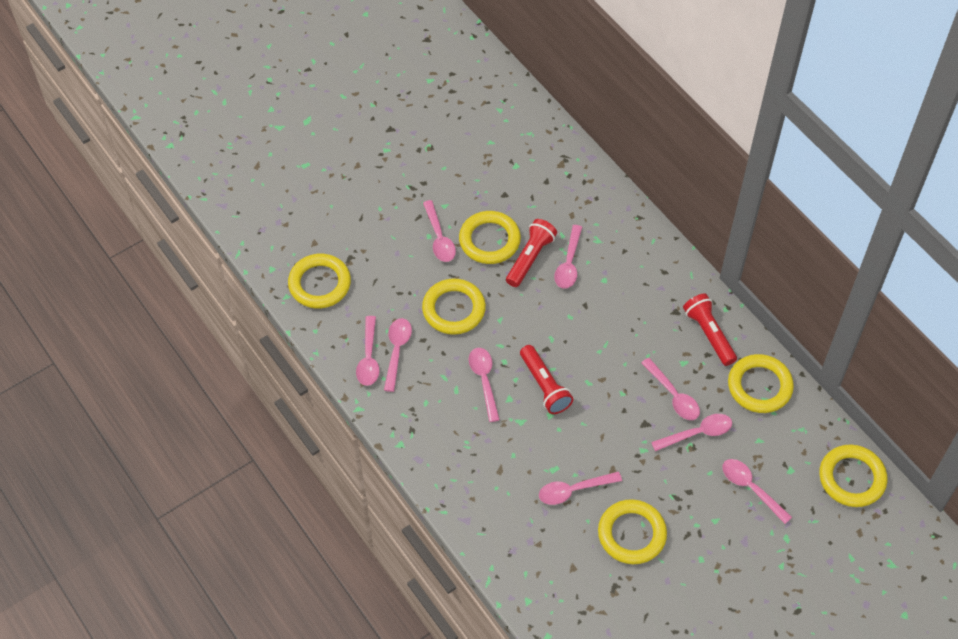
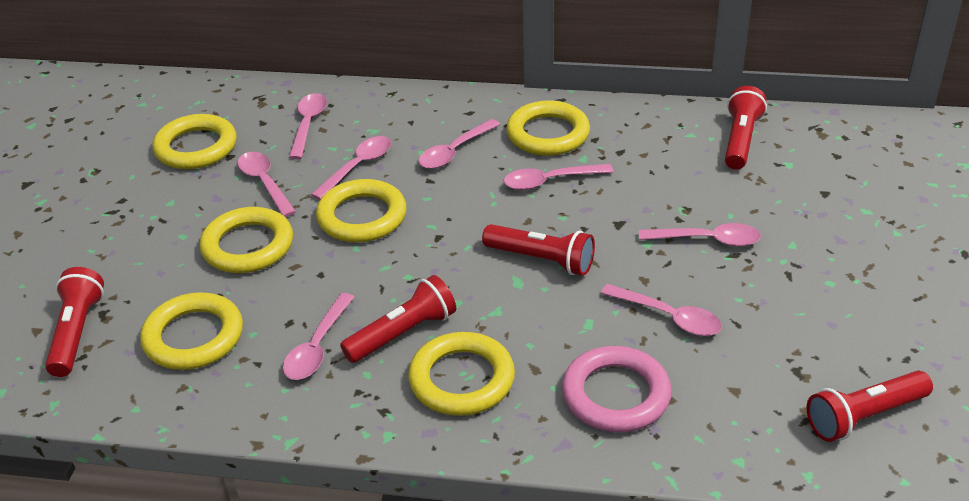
pink ring: none = 0 -> [562,346,672,432] = 1
pink spoon: [356,316,380,386] [384,318,412,392] [423,200,456,262] [469,348,500,422] [539,472,622,505] [554,225,582,289] [641,358,700,420] [651,414,732,451] [722,459,792,524] = 9 -> [238,152,296,217] [283,293,354,380] [289,93,327,159] [311,136,391,200] [419,119,500,169] [504,164,613,190] [600,284,722,336] [639,223,761,247] = 8
red flashlight: [506,219,557,287] [520,345,573,414] [683,293,737,366] = 3 -> [45,267,104,377] [340,275,456,363] [482,224,595,276] [725,86,767,170] [807,371,933,442] = 5

